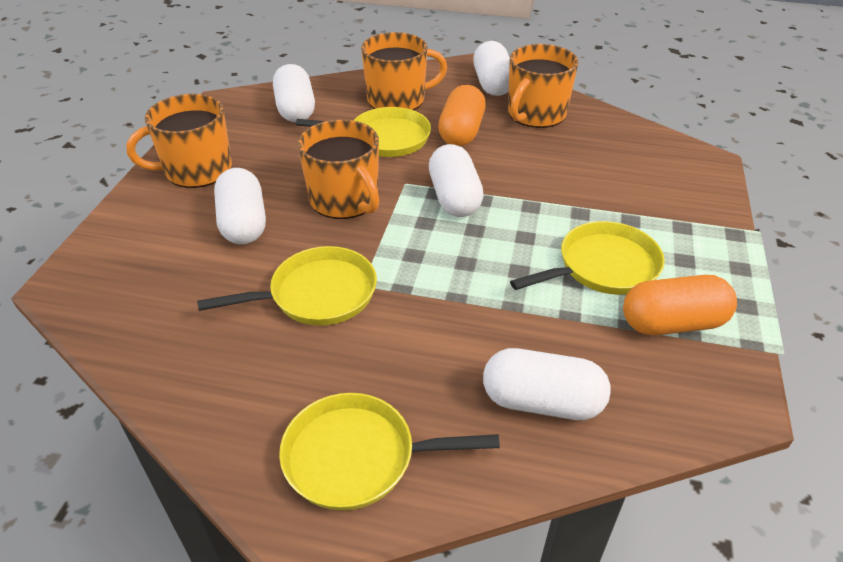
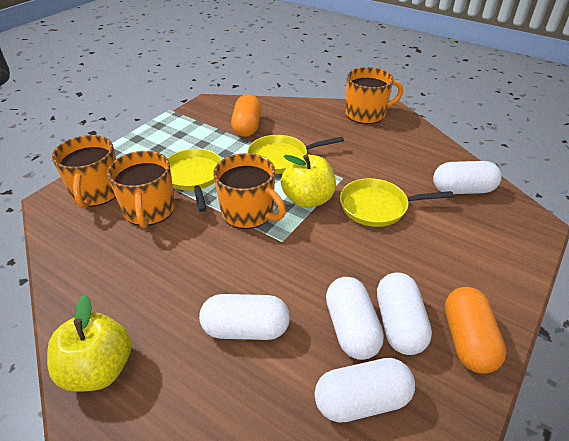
yellow apple: none = 0 -> [47,294,131,392] [281,154,336,208] = 2
yellow pan: [197,246,377,326] [279,393,500,511] [296,107,431,157] [510,221,665,295] = 4 -> [167,149,222,212] [247,135,344,174] [340,178,454,227] = 3

